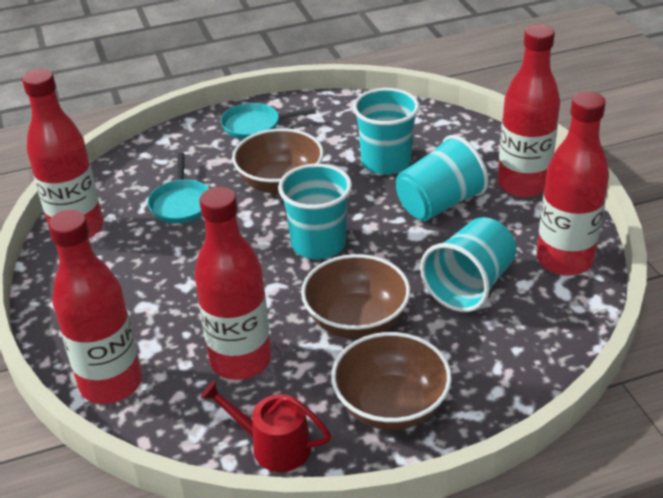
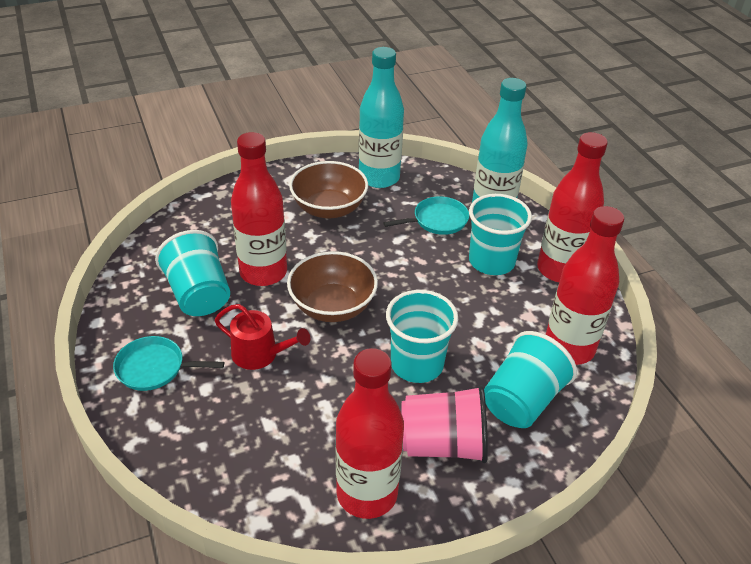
brown bowl: [232,128,324,194] [301,254,410,339] [331,332,452,430] = 3 -> [287,251,378,322] [289,161,368,218] = 2
pink cup: none = 0 -> [401,385,488,463] = 1
red bottle: [22,69,104,239] [48,210,142,404] [194,187,271,380] [498,24,560,197] [536,91,609,276] = 5 -> [231,132,287,286] [335,348,404,519] [537,132,608,282] [546,206,624,365] = 4
turquoise bottle: none = 0 -> [359,47,404,188] [472,78,528,202] = 2

